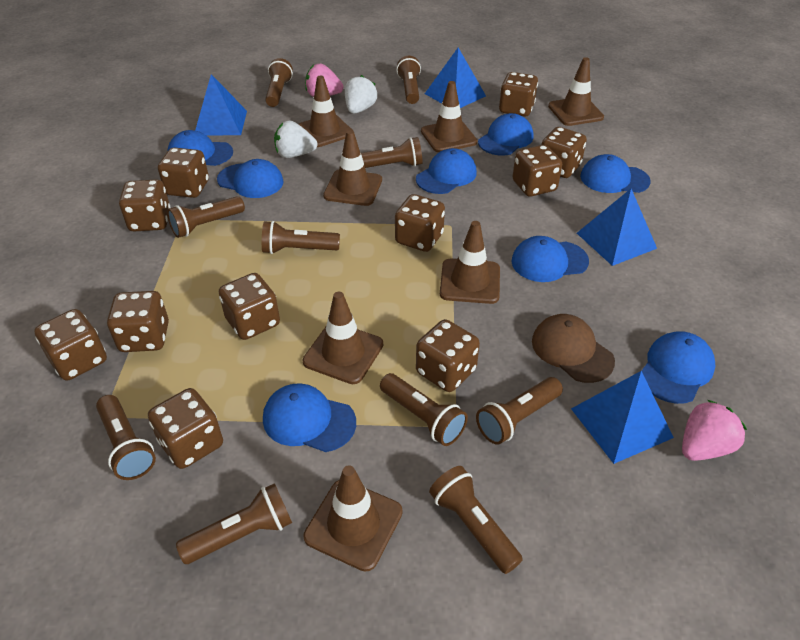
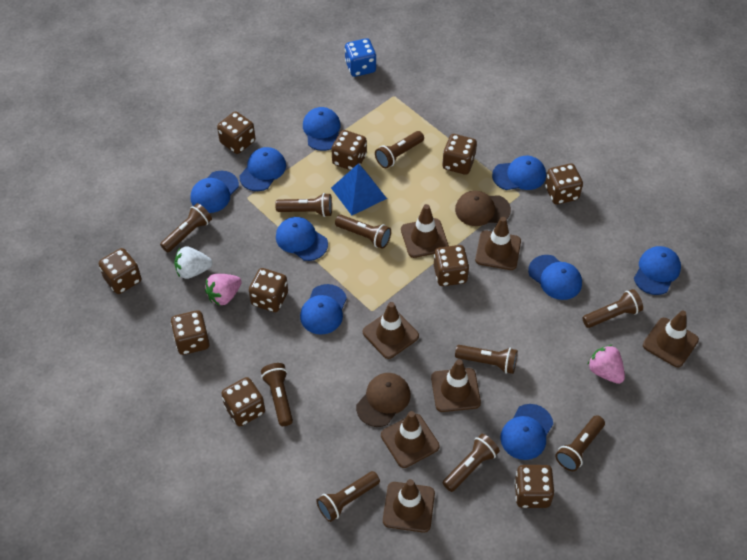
blue cap: [167,130,233,166] [217,159,284,198] [263,384,356,452] [416,148,477,194] [478,113,533,155] [511,236,589,282] [580,154,651,193] [642,331,715,404] = 8 -> [191,171,239,213] [239,147,286,191] [276,217,328,261] [300,284,347,335] [303,107,341,151] [492,156,546,190] [500,404,553,460] [528,255,582,300] [634,246,681,295] = 9
blue dice: none = 0 -> [345,38,377,77] = 1
blue pyramid: [195,74,247,136] [425,48,486,108] [571,371,674,464] [577,189,657,266] = 4 -> [331,163,387,215] = 1
brown cap: [532,314,615,383] = 1 -> [356,373,411,427] [455,191,511,226] = 2
brown dice: [34,309,107,381] [107,291,169,352] [119,179,170,231] [148,388,223,469] [158,148,209,198] [219,273,280,340] [395,194,445,252] [416,319,480,392] [499,72,538,117] [512,145,562,197] [541,127,587,178] = 11 -> [99,248,141,294] [171,310,210,355] [217,111,255,154] [221,377,265,426] [249,268,288,312] [331,130,367,170] [434,245,469,286] [442,134,477,175] [514,465,555,508] [545,163,583,205] = 10
white strawberry: [274,120,318,158] [345,75,377,114] = 2 -> [174,247,213,279] = 1

